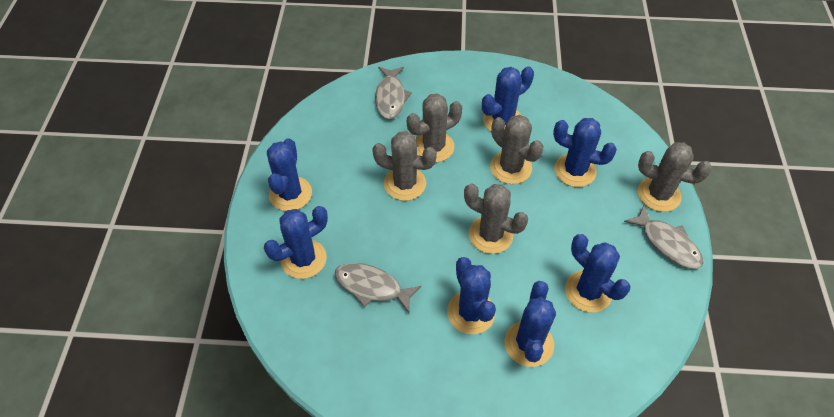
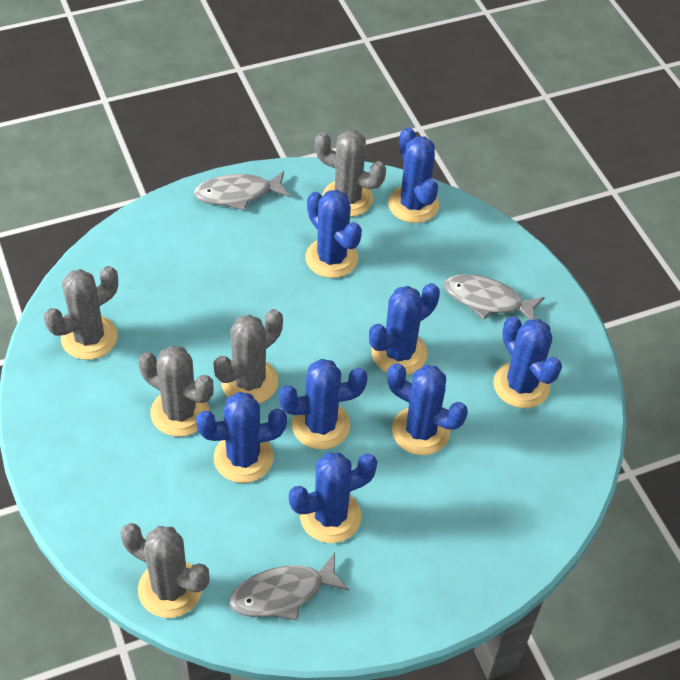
blue cactus: [264,206,328,279] [267,138,312,211] [447,257,496,334] [482,66,534,132] [504,281,556,367] [553,118,617,187] [565,234,630,312] = 7 -> [196,392,287,483] [279,359,367,449] [289,453,377,543] [305,190,362,278] [369,283,440,375] [387,363,468,455] [388,127,439,223] [493,316,562,408] = 8

